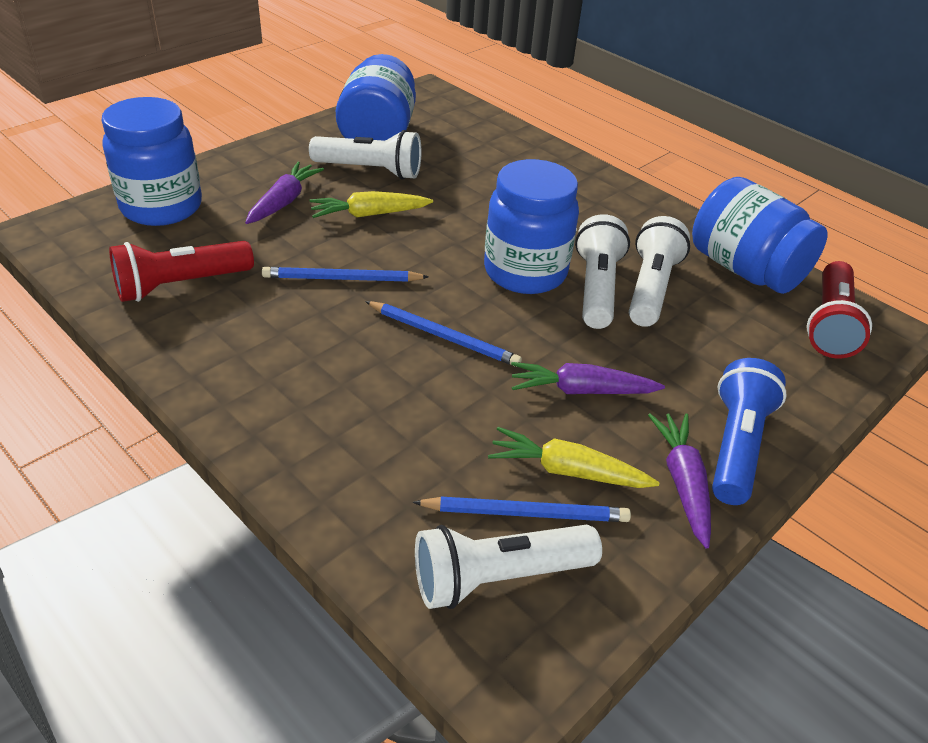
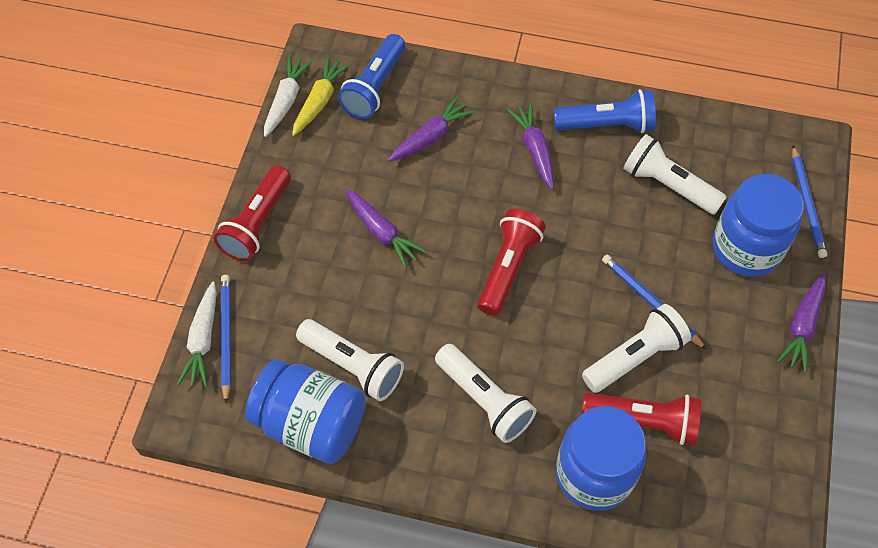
blue flashlight: [712,358,787,505] = 1 -> [338,34,405,119] [554,89,656,133] = 2
blue jar: [102,97,202,226] [336,54,416,141] [484,159,579,294] [692,177,828,294] = 4 -> [245,359,366,464] [556,406,646,510] [713,174,804,277] = 3
purple carrot: [245,161,324,224] [511,362,665,394] [648,414,711,549] = 3 -> [345,189,426,268] [388,96,475,162] [507,103,554,190] [777,273,826,373] = 4
red flashlight: [109,241,254,302] [807,261,872,358] = 2 -> [214,165,291,261] [477,209,546,316] [582,393,701,445] = 3
white carrot: none = 0 -> [177,281,217,387] [264,55,313,137] = 2
yellow carrot: [309,191,433,218] [488,427,660,488] = 2 -> [292,56,351,136] = 1

